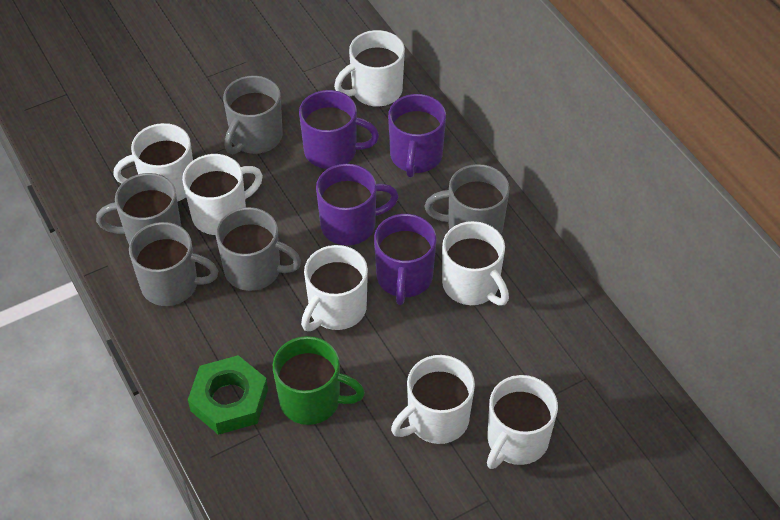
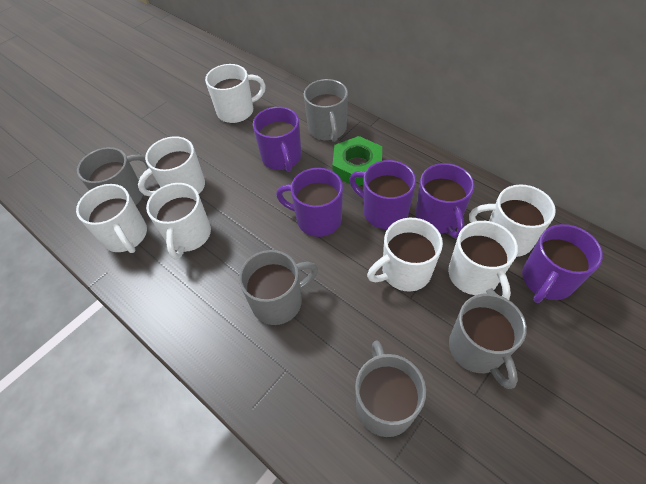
green mug: [273,336,365,425] = 1 -> none = 0
purple mug: [299,90,379,169] [316,164,399,245] [374,214,436,305] [388,94,446,178] = 4 -> [253,107,302,172] [276,168,343,237] [349,160,416,229] [415,163,474,238] [522,224,603,303] = 5

